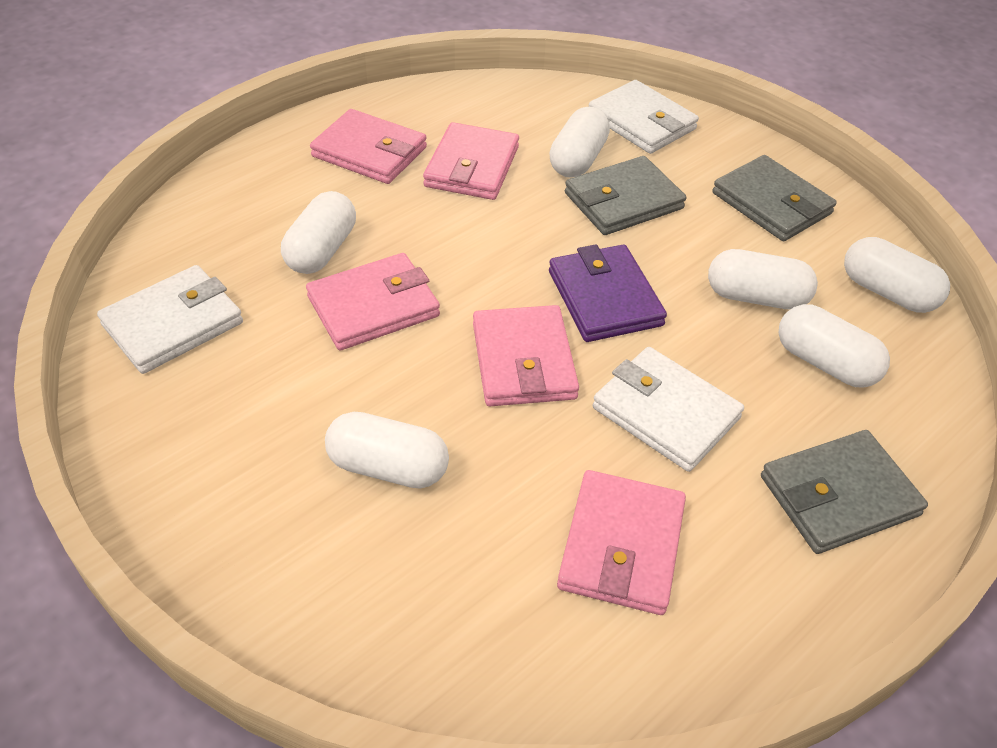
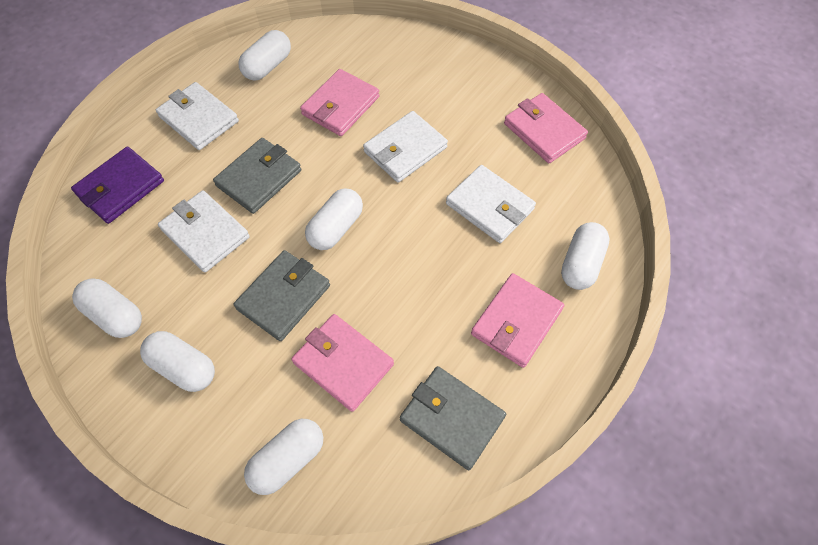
pink wallet: [306,253,440,350] [310,109,427,184] [423,122,519,200] [473,305,579,406] [557,470,686,615] = 5 -> [292,314,394,412] [300,69,380,136] [471,273,564,368] [504,93,588,163] = 4
white wallet: [97,265,243,374] [589,80,699,154] [593,347,744,472] = 3 -> [156,82,239,150] [158,190,250,273] [363,111,448,183] [446,165,536,243] = 4

